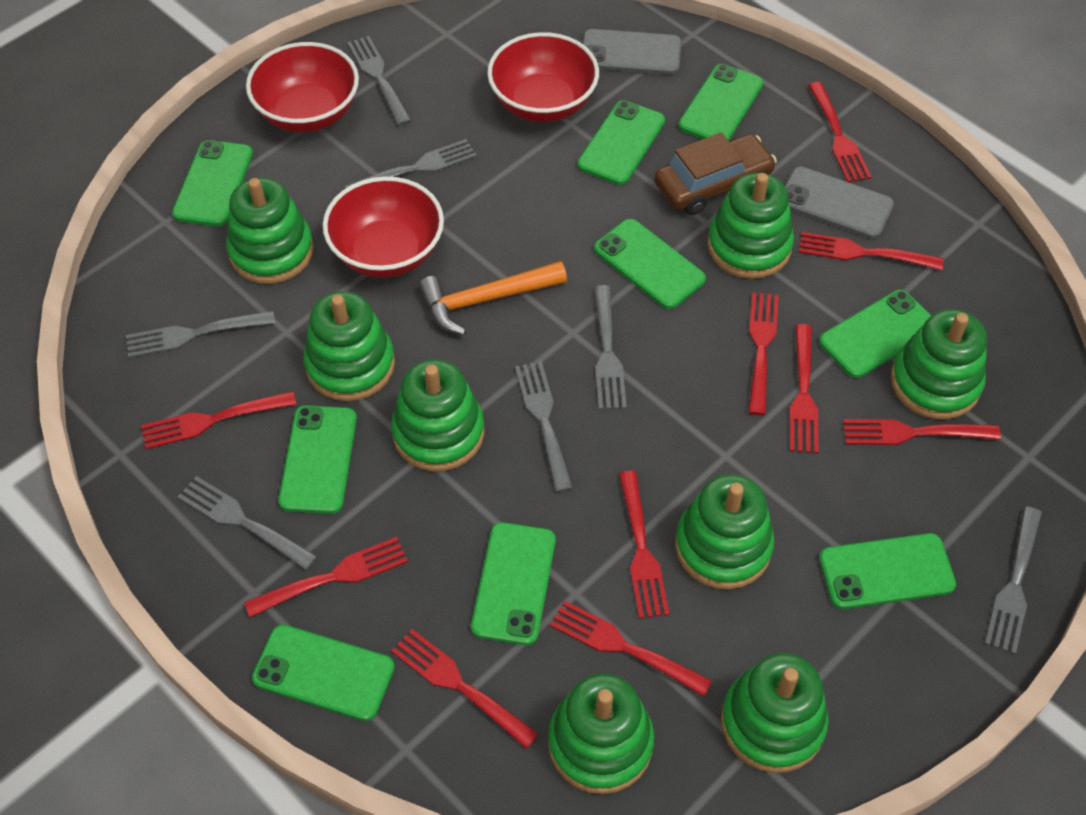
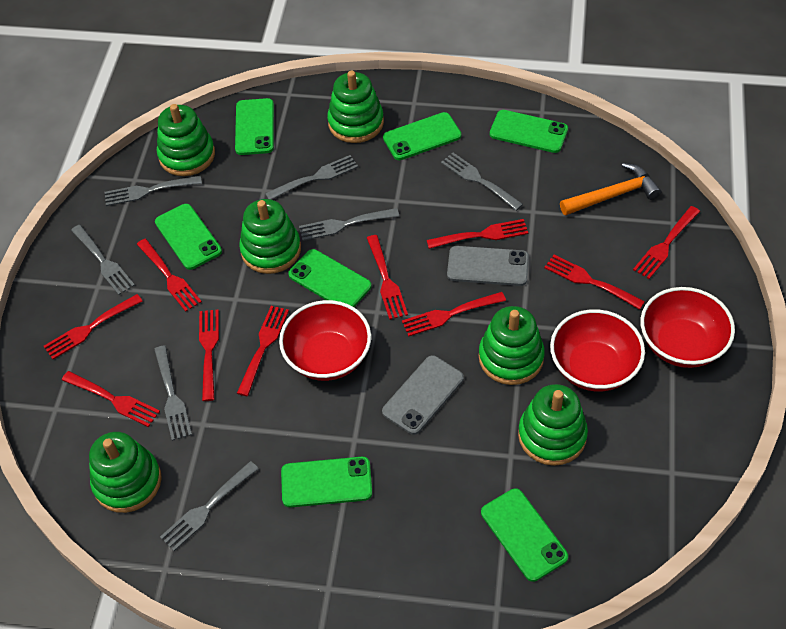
brown car: [654,133,777,215] = 1 -> none = 0
green phone: [172,140,253,226] [252,624,395,721] [278,405,357,514] [471,522,556,645] [578,100,665,185] [594,219,706,309] [679,64,763,141] [819,290,931,378] [819,533,956,609] = 9 -> [155,204,222,270] [235,98,274,155] [281,457,372,508] [288,249,371,307] [383,112,461,160] [481,488,568,582] [490,110,568,153] = 7
green stacking toy: [226,178,314,284] [303,291,395,401] [391,359,484,471] [548,673,654,794] [675,474,774,589] [707,173,794,279] [721,653,829,773] [891,309,987,419] = 8 -> [89,432,162,513] [157,104,215,176] [239,199,301,274] [327,71,384,143] [479,306,545,385] [518,384,588,466] = 6

